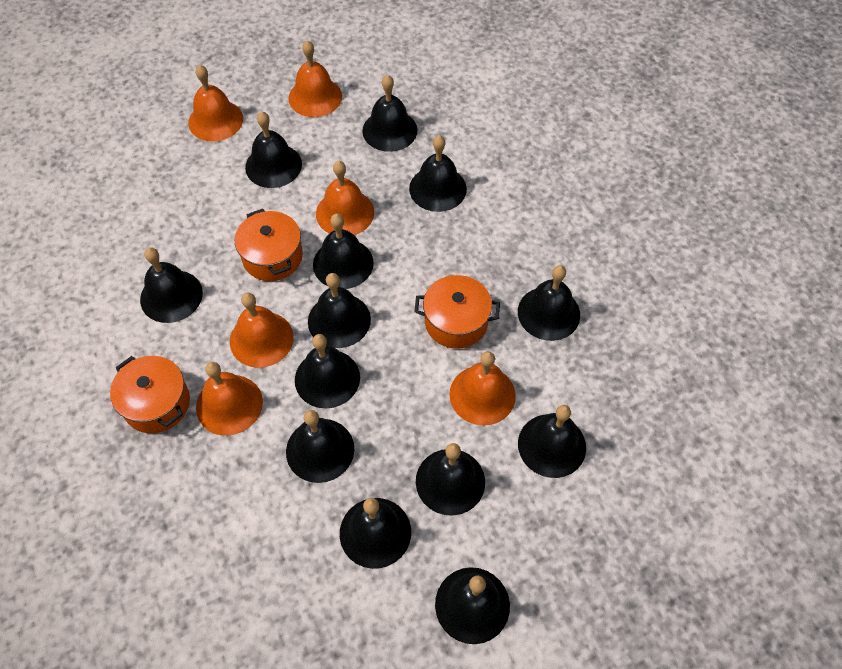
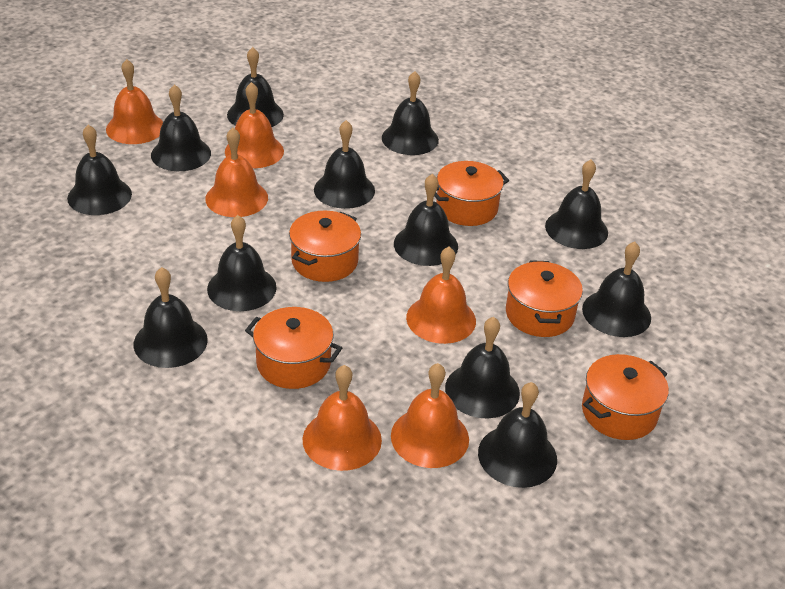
black bell: [140,247,203,323] [245,111,302,188] [286,410,354,483] [295,334,360,409] [308,273,371,348] [313,213,374,289] [340,498,411,569] [362,75,417,152] [409,135,467,212] [416,443,485,516] [435,567,510,644] [518,265,580,341] [518,405,586,478] = 13 -> [67,125,132,215] [134,267,208,368] [151,84,211,171] [207,215,277,311] [227,47,284,127] [314,120,375,209] [382,71,439,155] [394,174,458,266] [445,317,520,419] [478,382,557,488] [545,159,608,249] [582,242,651,337] = 12
orange pot: [110,356,190,433] [235,209,303,281] [414,275,500,349] = 3 -> [245,307,342,389] [289,211,361,282] [434,161,509,226] [506,260,583,337] [582,354,669,440] = 5

